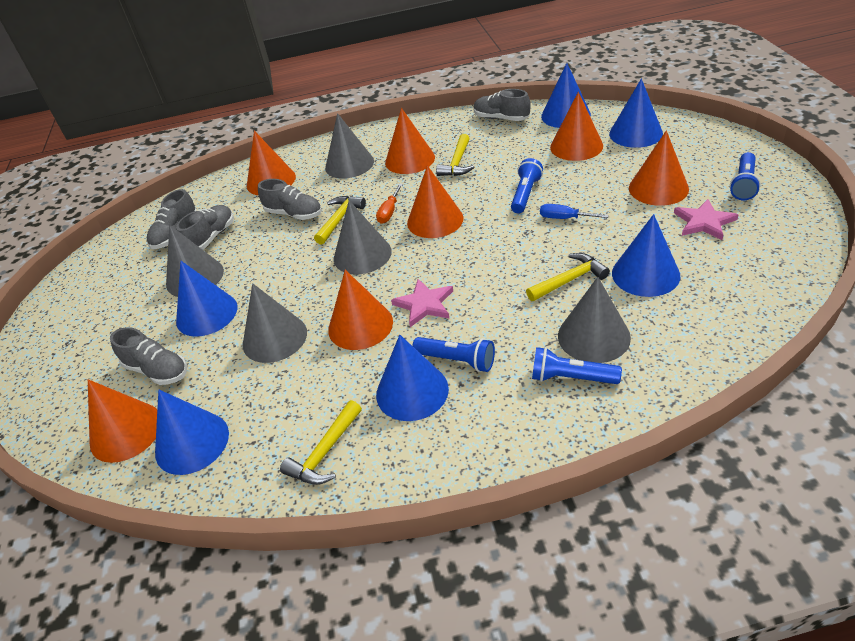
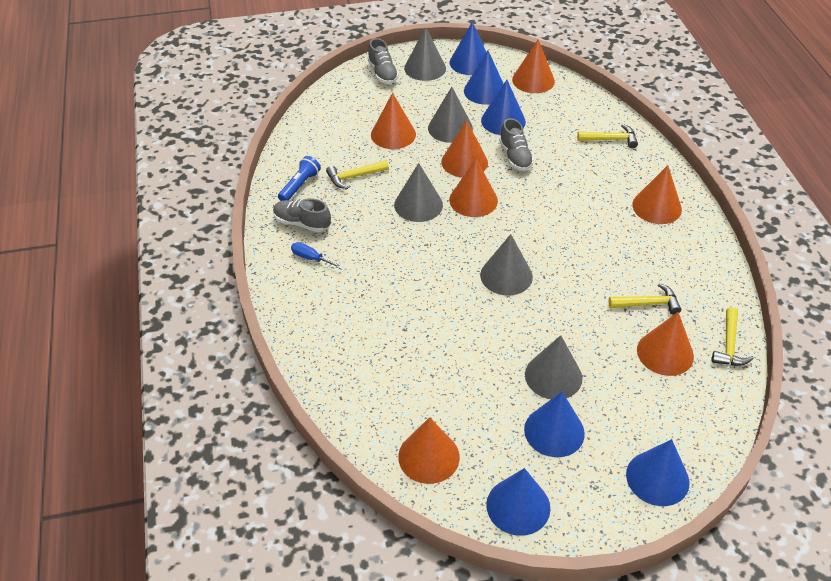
blue flashlight: [412,337,495,372] [511,158,543,213] [532,347,622,384] [730,152,761,200] = 4 -> [278,156,321,201] = 1
grey shoe: [110,327,187,385] [147,189,197,249] [176,205,234,250] [258,179,322,220] [473,89,531,121] = 5 -> [273,198,331,232] [368,38,399,84] [499,118,534,171] = 3
orange screwdriver: [376,184,403,224] = 1 -> none = 0
pink star: [391,279,453,327] [674,199,738,240] = 2 -> none = 0

